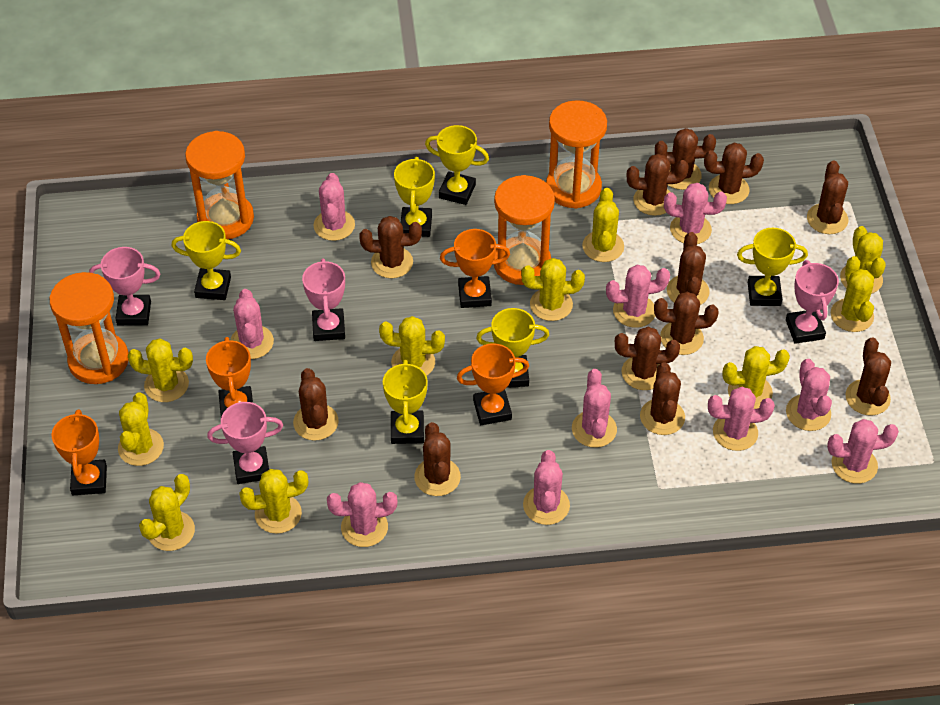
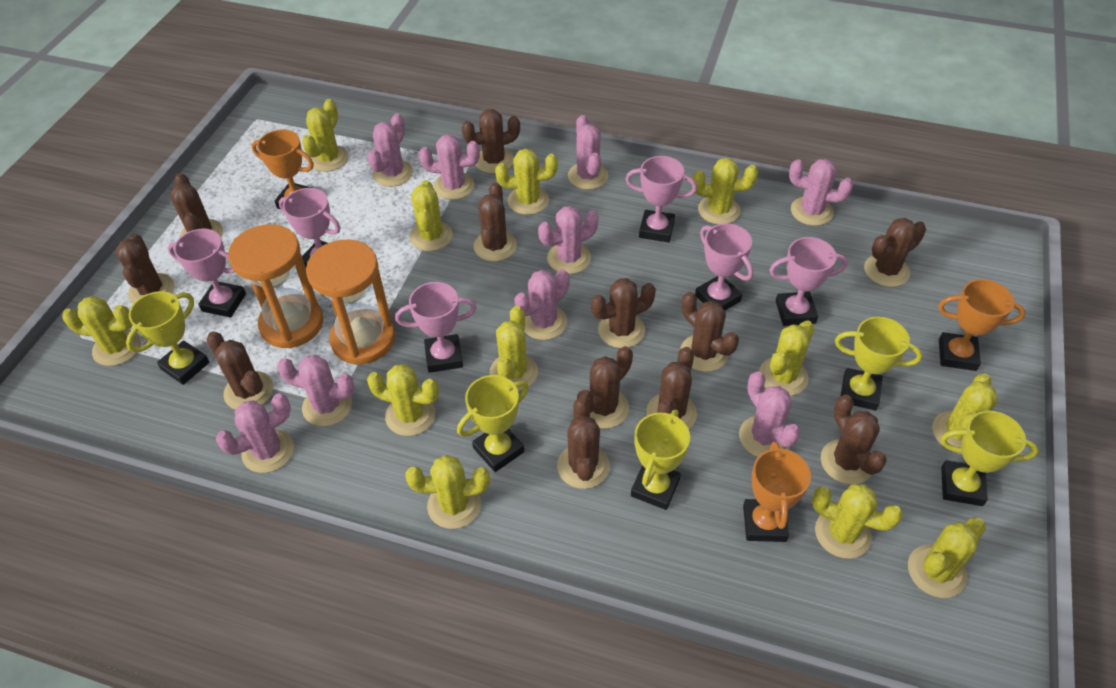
orange hourglass: [50,272,129,384] [185,131,254,239] [494,175,555,285] [546,100,607,209] = 4 -> [228,224,323,348] [306,240,395,365] = 2
orange trophy: [51,409,107,495] [206,337,253,417] [440,229,510,308] [457,343,529,425] = 4 -> [251,130,314,209] [743,441,811,542] [938,279,1026,371] = 3
pink cactus: [230,289,274,359] [314,173,355,241] [327,482,397,547] [523,450,570,525] [572,369,617,448] [606,265,670,328] [664,183,727,244] [708,387,775,451] [786,359,832,431] [827,419,899,484] = 10 -> [216,393,294,473] [277,355,355,426] [367,113,413,187] [419,134,480,200] [514,269,570,340] [538,206,598,274] [568,115,608,190] [739,371,801,457] [789,159,853,226] = 9
pink trophy: [89,247,160,325] [207,402,283,484] [302,258,345,341] [786,260,839,344] = 4 -> [168,229,246,317] [279,188,340,267] [395,282,476,373] [625,156,697,242] [695,223,753,310] [769,237,848,326] = 6
yellow cactus: [118,392,164,466] [128,339,193,402] [139,474,195,551] [239,469,308,534] [379,316,445,376] [521,258,585,321] [582,188,624,262] [722,346,790,409] [831,256,874,332] [840,226,886,294] = 10 -> [62,296,141,366] [302,99,349,172] [367,364,439,436] [405,455,490,529] [410,180,453,251] [490,306,538,391] [495,149,558,215] [692,158,758,224] [759,320,814,396] [812,484,903,559] [908,517,986,598] [932,373,998,454] = 12
yellow trophy: [172,221,241,300] [383,360,428,444] [394,157,435,237] [425,125,489,205] [476,308,549,388] [737,228,808,306] = 6 -> [126,291,210,385] [457,375,529,472] [631,409,690,510] [835,317,923,411] [941,411,1039,506] = 5

